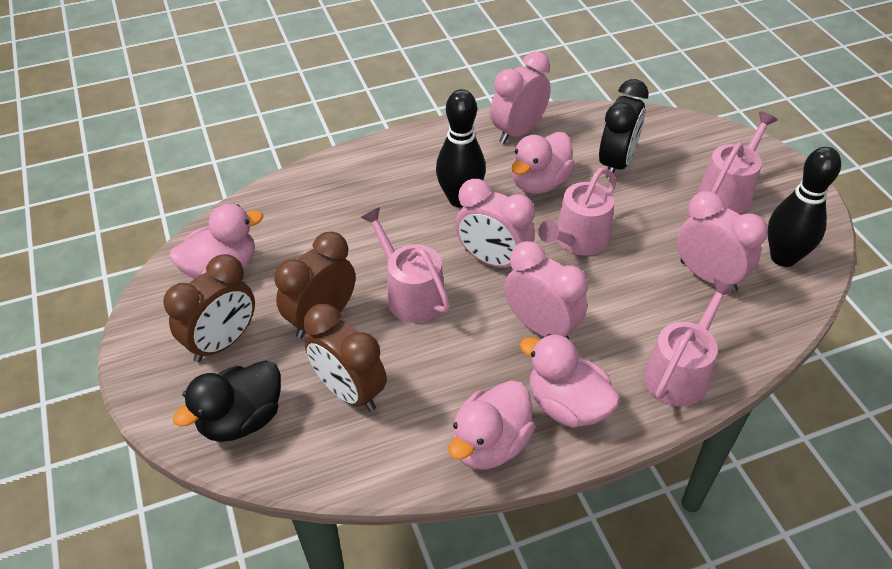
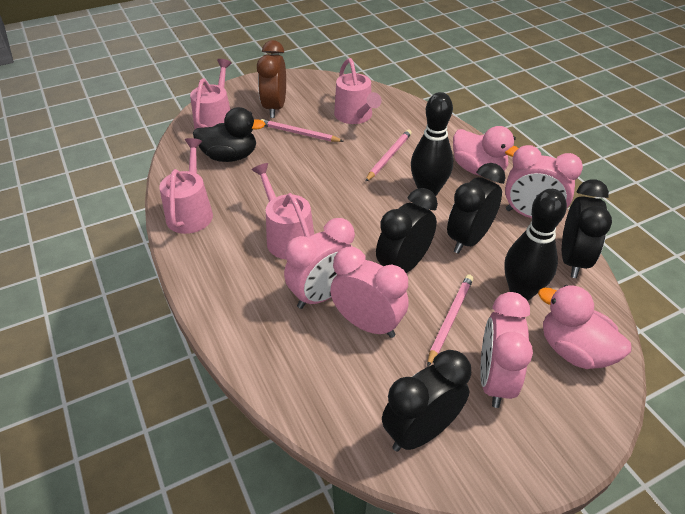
black clock: [599,79,649,179] = 1 -> [376,188,438,273] [382,350,471,452] [447,163,506,254] [562,179,612,278] = 4
brown clock: [163,254,255,362] [274,232,356,339] [304,304,387,412] = 3 -> [257,40,286,118] = 1
pink duck: [170,204,263,279] [449,381,535,470] [511,132,575,194] [520,334,620,428] = 4 -> [453,126,519,176] [538,285,632,369] = 2
pink pencil: none = 0 -> [260,119,344,142] [365,129,412,182] [427,274,473,367] = 3

